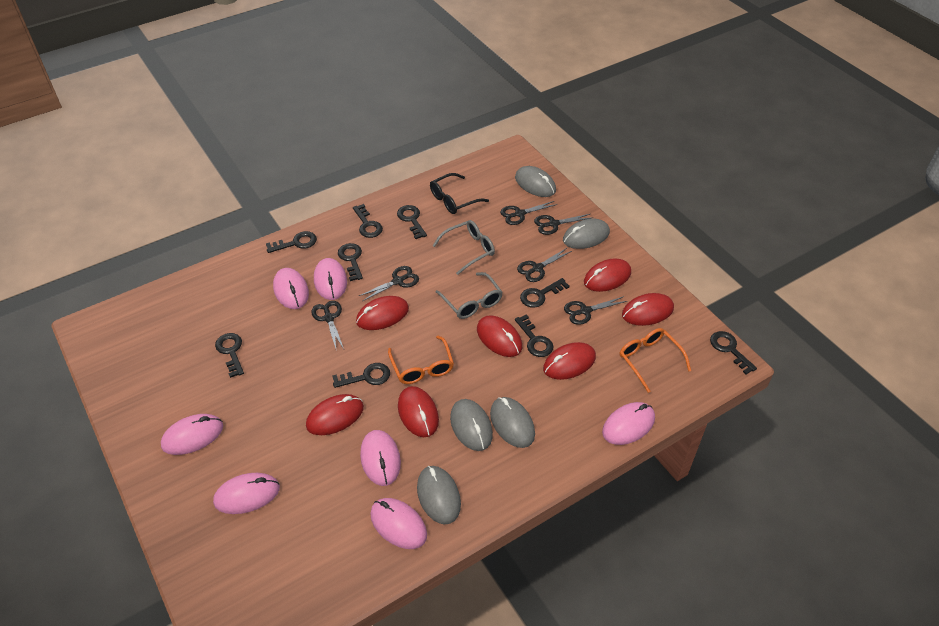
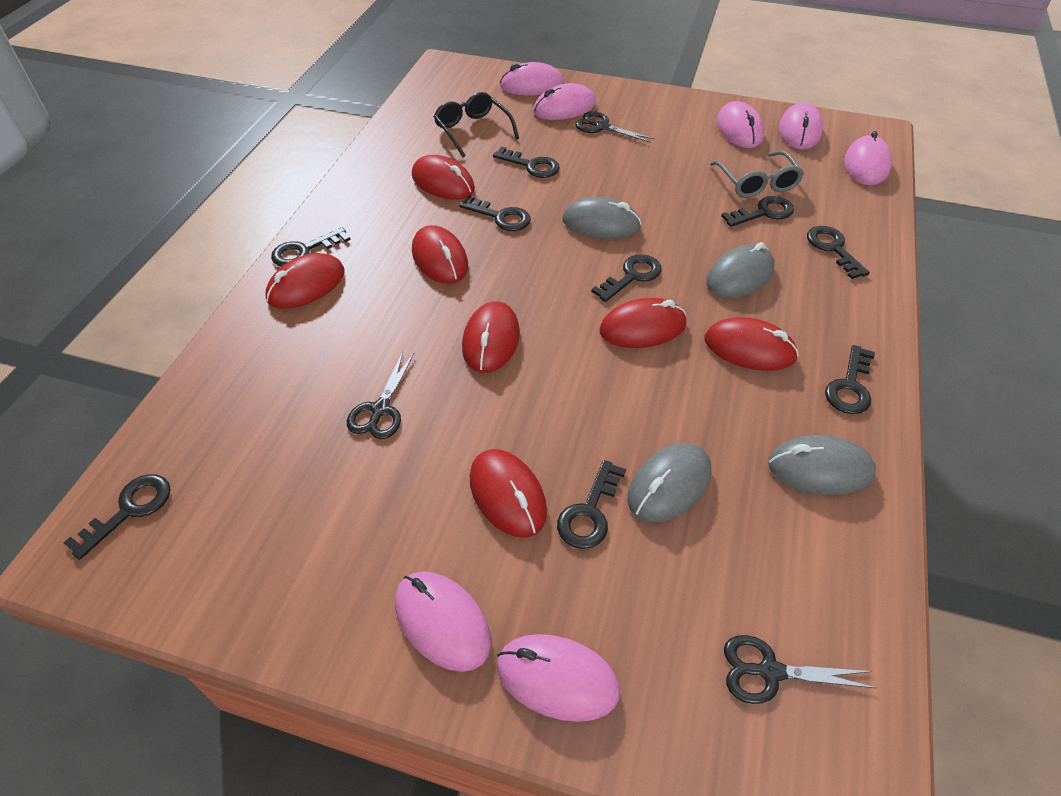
black scissors: [311,301,344,349] [359,266,419,301] [500,201,558,225] [517,247,572,282] [534,214,593,235] [564,296,627,325] = 6 -> [347,352,414,439] [575,111,655,143] [724,635,876,704] = 3
grey glasses: [432,220,495,275] [436,272,503,319] = 2 -> [710,150,804,198] = 1
grey mouse: [417,466,461,525] [450,399,493,451] [490,397,535,448] [515,166,556,197] [563,219,610,249] = 5 -> [562,197,642,239] [628,443,711,523] [706,242,775,298] [768,435,876,495] = 4
orange glasses: [388,336,454,384] [620,328,691,393] = 2 -> none = 0

